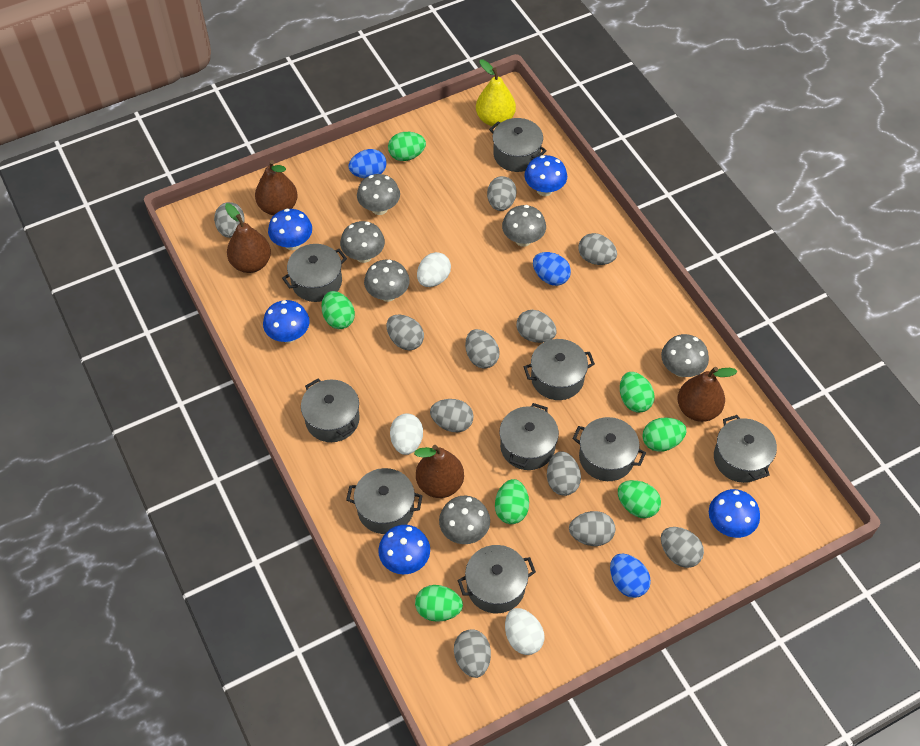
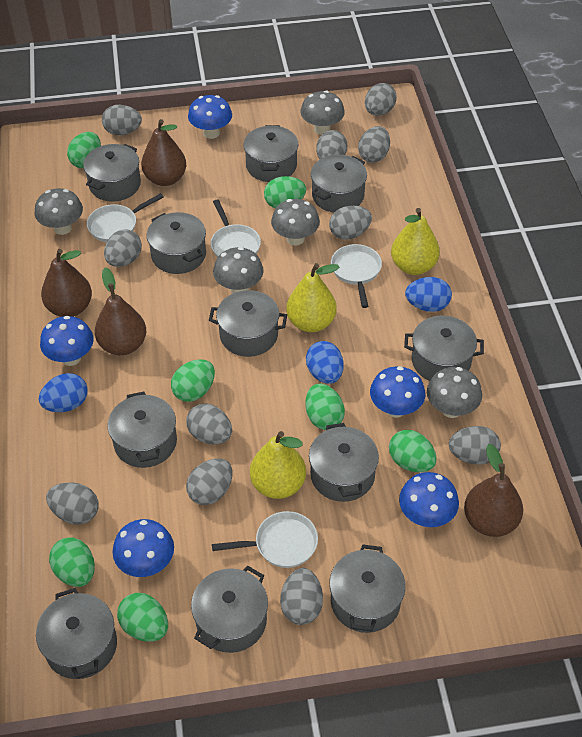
grey mushroom: [340,221,385,263] [357,174,400,215] [364,260,410,302] [439,496,490,544] [502,205,546,247] [661,334,709,377] = 6 -> [35,188,83,235] [213,247,264,293] [271,199,320,246] [300,91,345,135] [427,367,482,418] = 5
grey pot: [282,244,347,302] [301,379,360,442] [346,468,423,534] [457,545,536,613] [489,118,547,172] [499,403,559,470] [524,339,595,400] [572,417,646,481] [714,415,777,483] = 9 -> [36,588,117,679] [83,144,141,201] [107,391,177,468] [147,212,206,274] [191,566,268,653] [209,290,287,357] [243,125,298,182] [309,423,379,502] [311,155,367,213] [329,544,405,633] [404,316,484,381] = 11
white egg: [390,413,423,455] [417,252,451,287] [505,608,544,655] = 3 -> none = 0
white pan: none = 0 -> [87,193,164,242] [211,200,261,257] [212,511,318,568] [331,244,382,308] = 4
yellow pear: [476,59,516,127] = 1 -> [250,431,306,499] [286,263,339,332] [391,208,440,275] = 3

